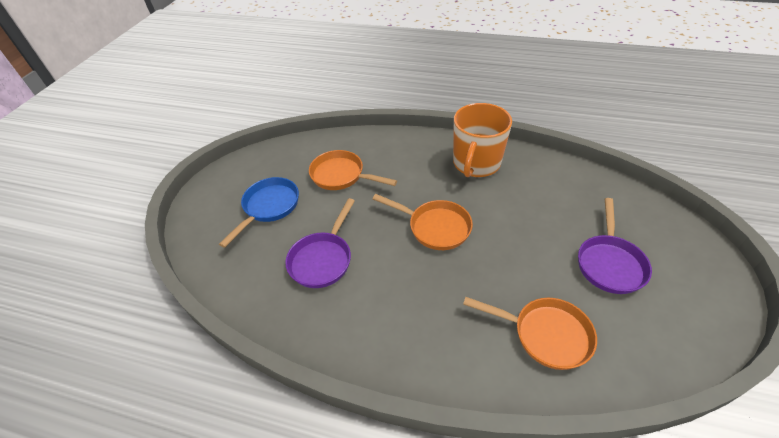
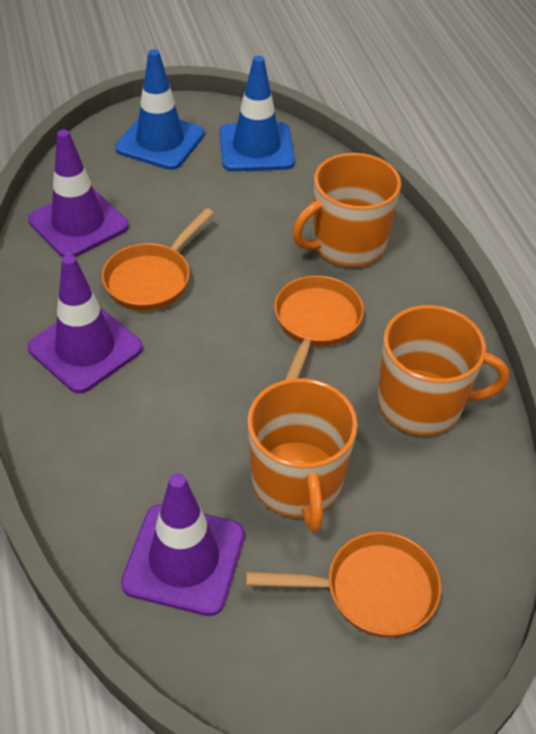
blue pan: [219,177,299,248] = 1 -> none = 0
blue traffic cone: none = 0 -> [115,49,205,170] [220,56,295,171] = 2
orange mug: [453,103,512,177] = 1 -> [248,378,358,532] [292,153,401,267] [377,305,509,436] = 3
purple pan: [285,198,355,288] [578,198,652,294] = 2 -> none = 0
purple traffic cone: none = 0 -> [28,129,129,257] [28,255,143,393] [121,473,245,616] = 3

